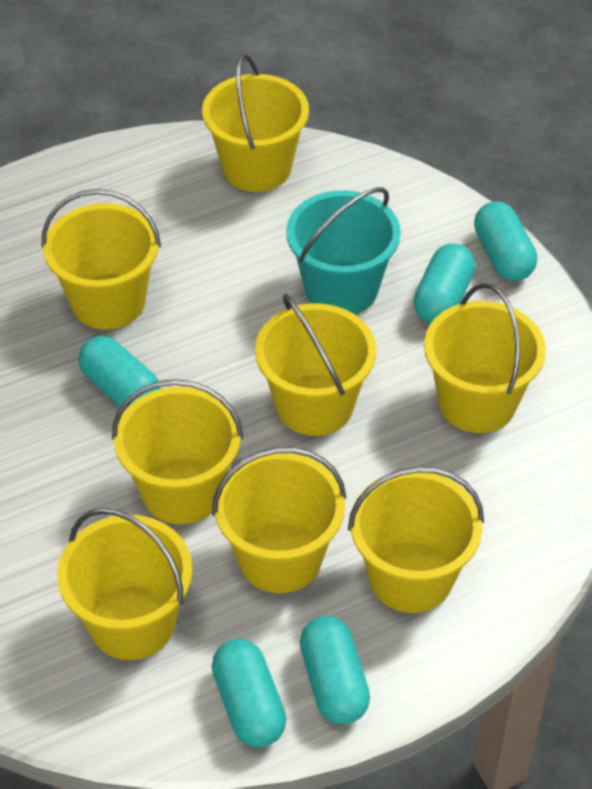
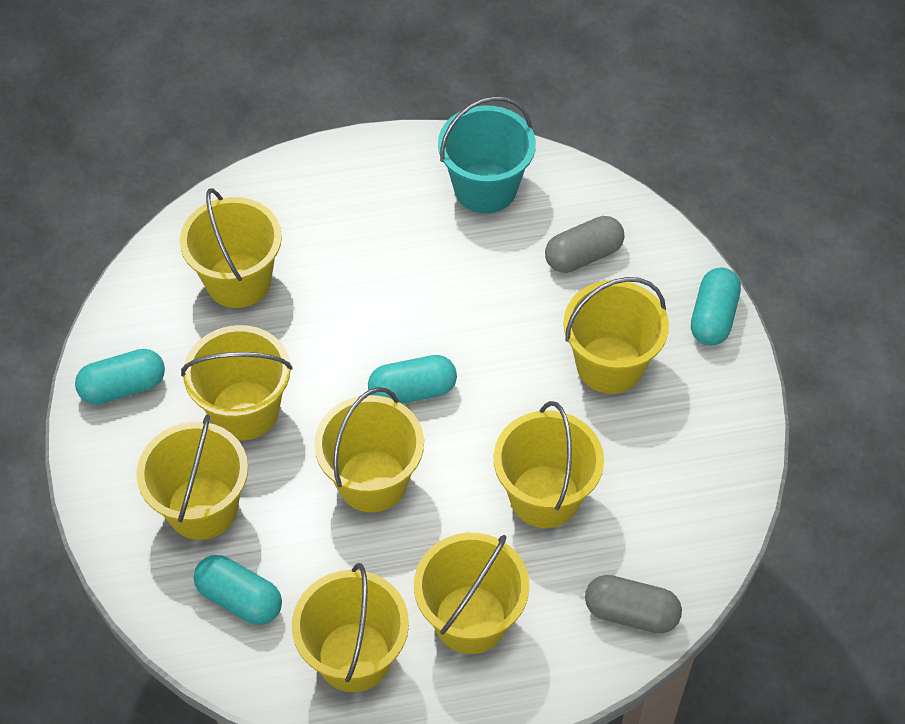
grey capsule: none = 0 -> [545,216,624,273] [585,575,682,633] = 2
turquoise capsule: [78,336,161,410] [212,639,286,748] [300,616,370,725] [413,243,475,324] [474,201,537,281] = 5 -> [75,349,165,404] [194,555,282,625] [368,355,457,404] [691,268,741,346] = 4

